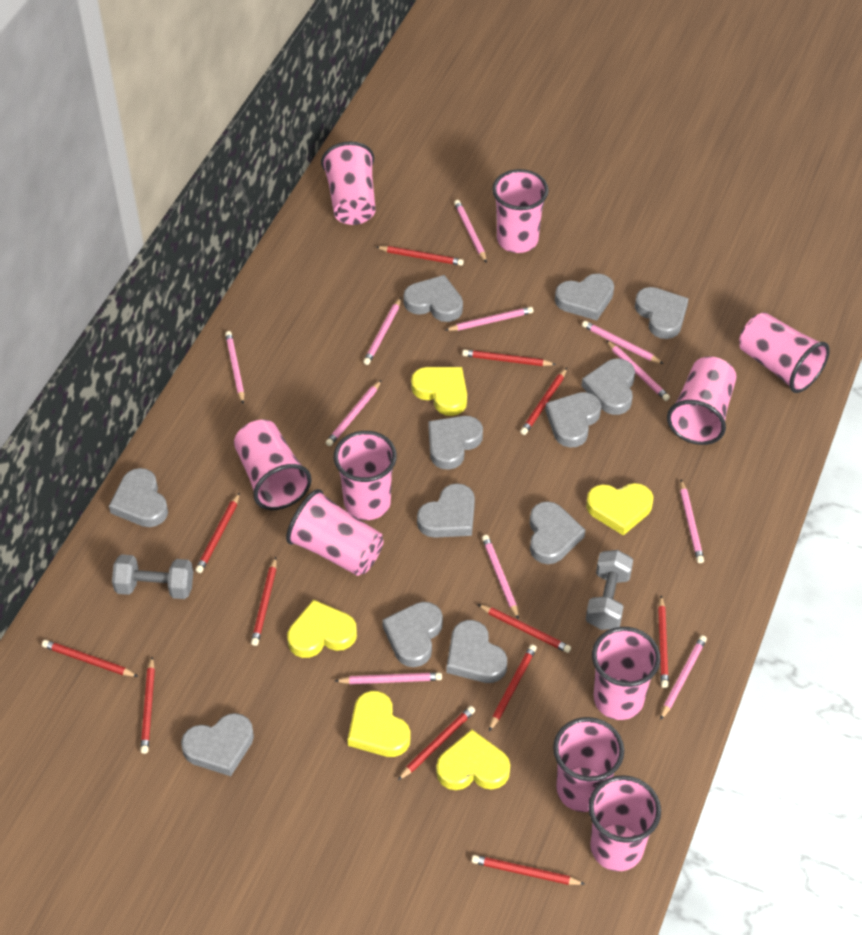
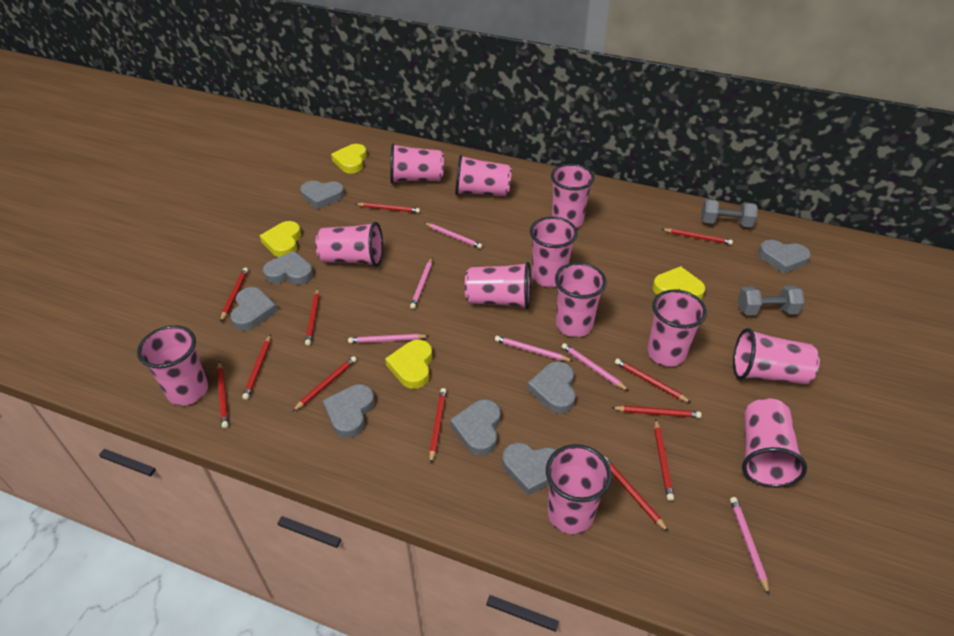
grey heart: [109,468,168,527] [181,713,254,776] [382,602,443,667] [403,275,463,322] [417,483,475,538] [429,416,483,470] [447,620,507,683] [530,501,585,564] [545,392,601,448] [555,274,614,320] [582,358,635,415] [635,287,689,339] = 12 -> [231,287,278,331] [263,251,313,285] [300,181,344,209] [323,384,375,438] [450,399,501,455] [502,443,556,496] [527,361,576,413] [758,240,811,274] = 8
pink cup: [234,420,312,510] [286,489,384,576] [321,141,376,225] [334,431,397,520] [492,169,549,253] [553,717,624,812] [589,775,661,871] [592,627,660,720] [667,356,736,445] [739,312,830,393] = 10 -> [137,325,208,406] [315,222,383,267] [390,143,444,183] [455,155,512,196] [465,262,531,310] [530,217,578,287] [546,444,612,534] [551,164,595,228] [555,262,607,337] [647,289,707,367] [733,328,820,384] [742,398,807,488] = 12
pink pencil: [225,331,244,404] [326,380,381,446] [335,673,442,684] [363,297,401,365] [446,307,533,331] [454,200,487,263] [482,535,519,620] [582,321,664,364] [606,340,670,401] [660,635,707,720] [680,480,704,563] = 11 -> [348,334,429,343] [410,258,432,309] [424,223,482,249] [495,336,573,361] [562,343,629,391] [730,497,769,595] = 6
yellow heart: [287,600,357,658] [348,691,411,757] [411,367,467,416] [436,730,510,790] [586,483,653,536] = 5 -> [260,221,301,257] [331,144,367,174] [385,340,432,389] [653,266,705,299] = 4

